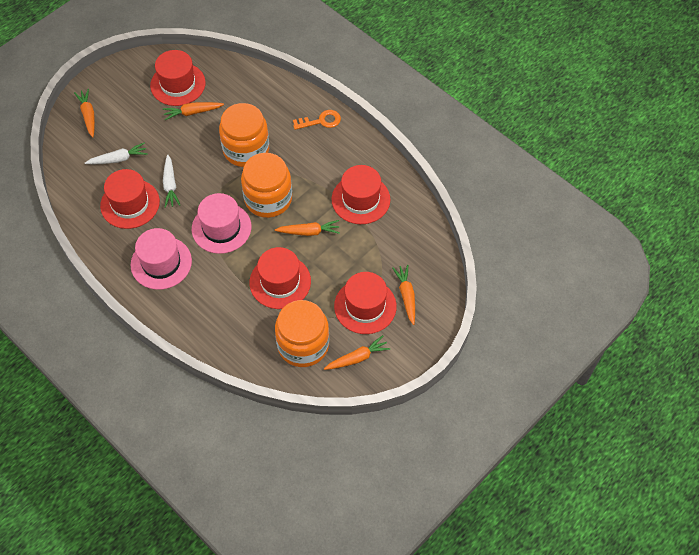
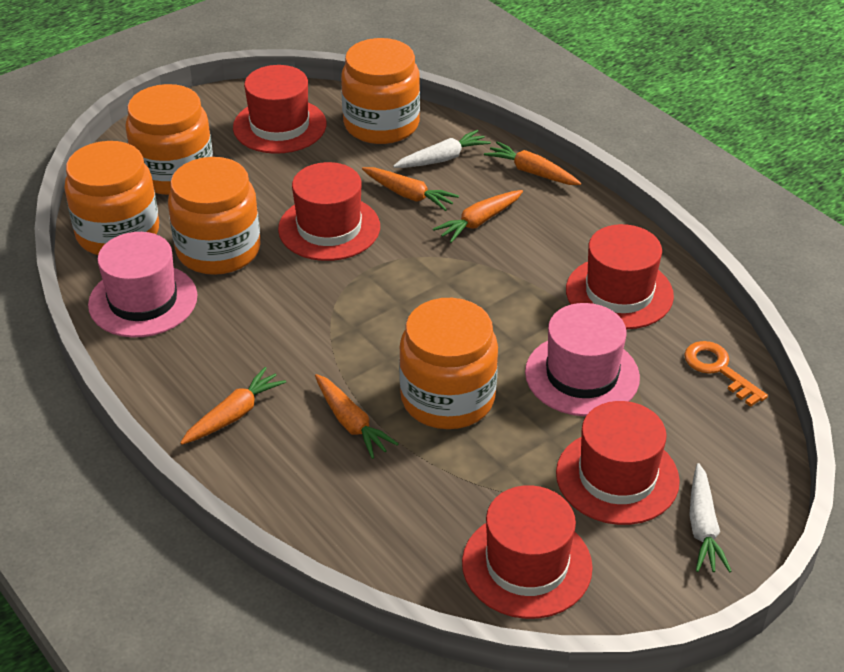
orange jar: [219,103,269,167] [241,153,292,218] [275,300,329,367] = 3 -> [64,141,159,255] [125,84,213,195] [168,157,261,275] [341,38,420,144] [399,298,498,429] = 5

